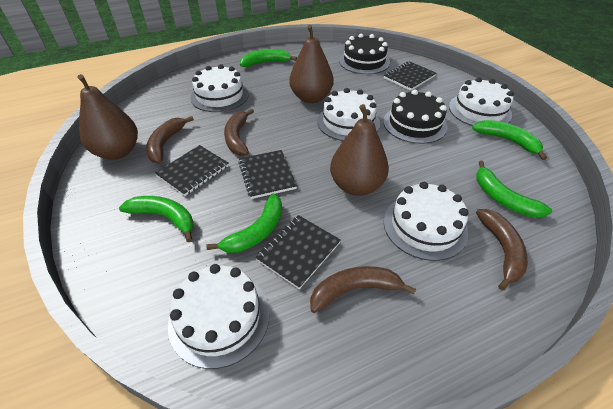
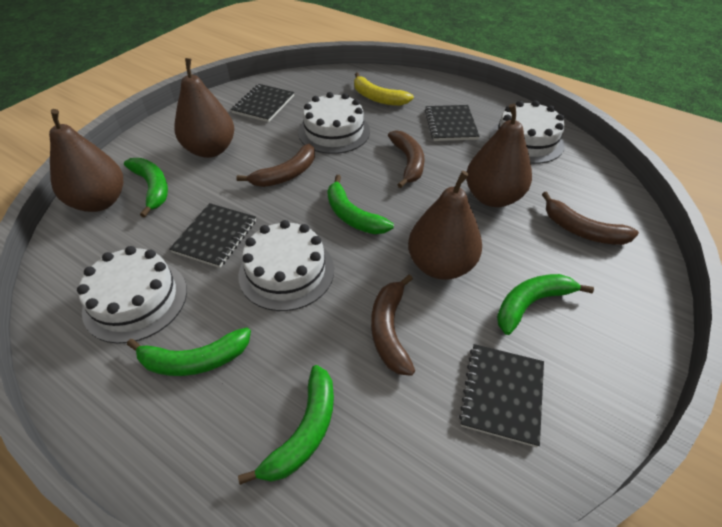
black cake: [339,34,390,74] [383,90,447,144] = 2 -> none = 0
brown pear: [77,74,138,160] [289,25,334,103] [330,104,389,196] = 3 -> [49,109,123,212] [175,58,234,158] [408,171,482,280] [466,103,532,207] = 4
white cake: [168,264,270,369] [191,64,249,112] [317,88,380,141] [384,182,469,261] [449,77,514,126] = 5 -> [77,246,187,344] [238,220,334,311] [298,92,370,154] [490,101,565,164] = 4
yellow banana: none = 0 -> [354,72,414,106] = 1

